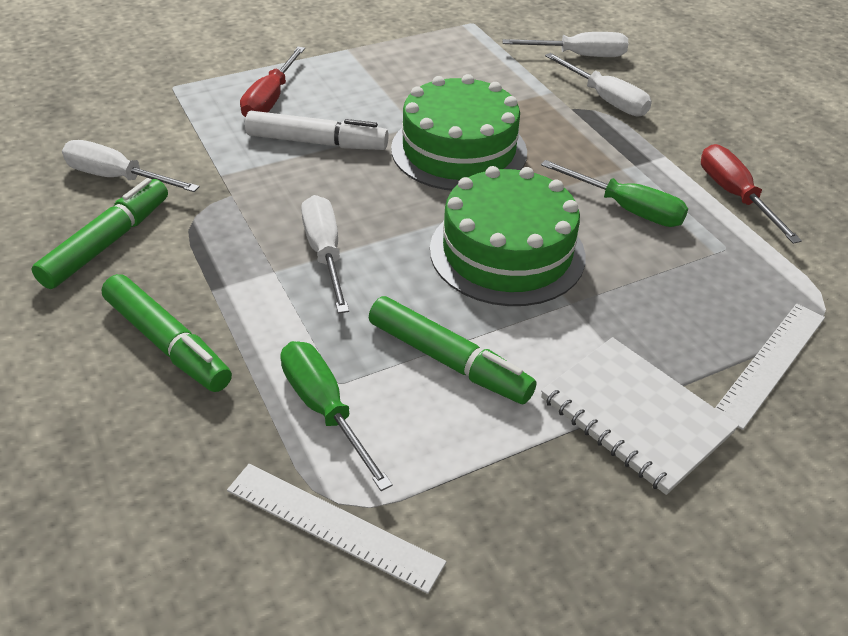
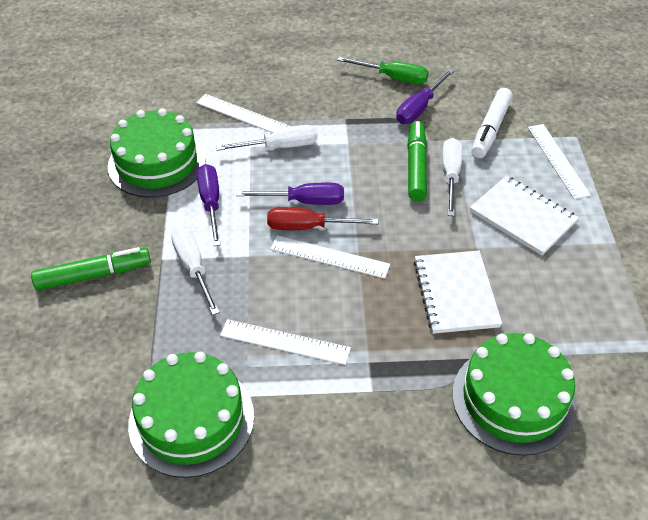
green cake: [391,74,527,191] [430,166,586,306] = 2 -> [108,108,206,197] [128,352,254,478] [452,333,577,456] = 3
green marker: [31,178,168,289] [102,274,232,392] [369,296,537,404] = 3 -> [31,247,151,291] [407,121,427,201] = 2
green screwdriver: [280,341,393,491] [541,160,688,227] = 2 -> [337,57,429,84] = 1
purple screwdriver: none = 0 -> [197,164,221,246] [236,183,344,205] [396,69,454,124] = 3
red screwdriver: [240,47,305,117] [701,144,802,244] = 2 -> [267,207,378,230] = 1
white notebook: [541,337,739,495] = 1 -> [414,251,502,334] [470,176,579,256] = 2
white ruler: [227,464,446,594] [715,304,825,430] = 2 -> [196,94,291,133] [220,319,351,365] [270,235,390,279] [528,124,591,199] = 4
white screwdriver: [62,140,199,192] [301,195,349,314] [502,32,628,57] [545,53,652,116] = 4 -> [171,227,220,315] [216,125,318,151] [442,138,463,216] = 3

